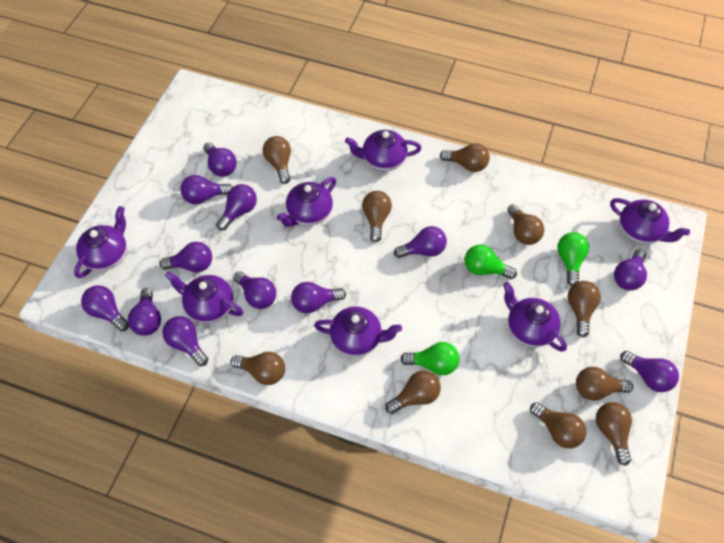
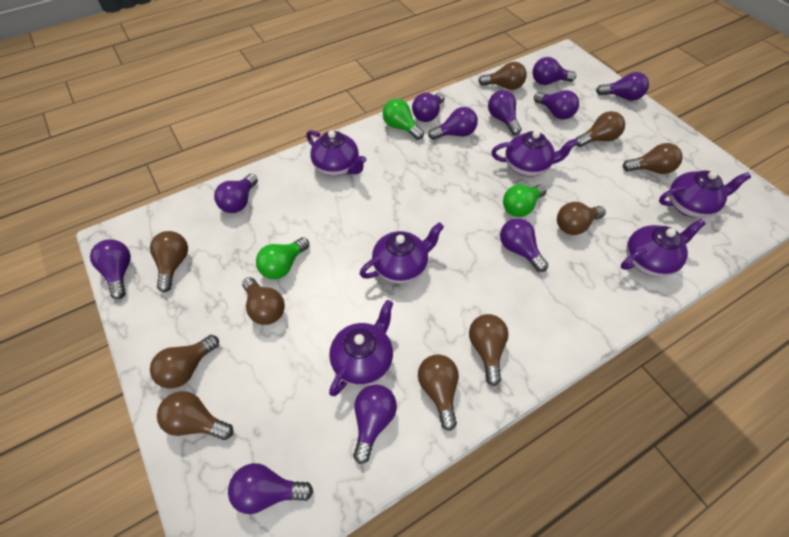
purple light bulb: [81,285,129,332] [128,288,161,336] [160,242,212,272] [163,316,208,366] [181,175,233,204] [203,142,237,177] [217,184,257,230] [233,271,276,309] [291,282,346,313] [394,226,447,258] [614,249,647,290] [620,351,679,392] = 12 -> [90,239,131,299] [214,174,258,213] [228,463,313,514] [353,384,397,464] [412,92,445,122] [428,107,478,140] [488,90,522,135] [500,218,548,272] [532,57,576,85] [534,90,579,119] [596,72,649,101] = 11
purple teapot: [74,206,127,278] [165,271,243,323] [277,177,336,227] [314,307,402,357] [345,130,422,171] [503,282,567,352] [610,198,690,244] = 7 -> [306,130,367,176] [329,300,393,396] [360,222,444,284] [491,131,578,177] [621,219,706,277] [659,170,751,218] = 6

